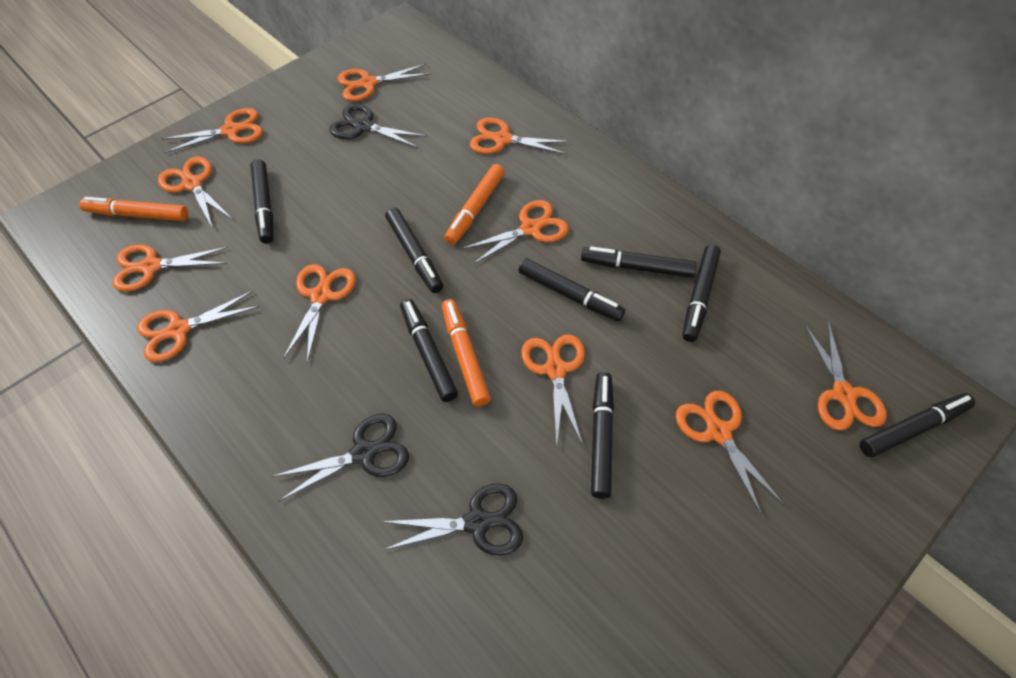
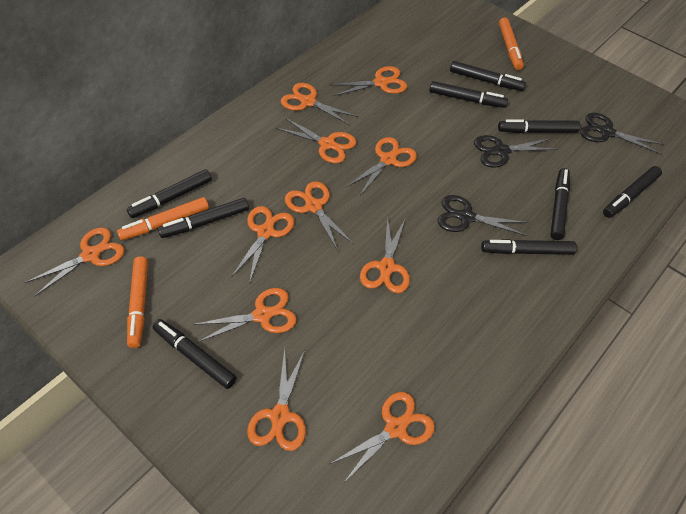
black marker: [251,159,274,244] [385,208,443,293] [400,299,458,402] [518,258,625,321] [581,247,696,278] [591,372,614,499] [682,244,721,342] [860,393,975,457] = 8 -> [127,169,212,218] [153,319,237,389] [158,198,249,238] [429,81,508,108] [450,61,526,91] [481,239,577,255] [498,119,581,133] [550,168,570,240] [603,166,662,218] = 9

